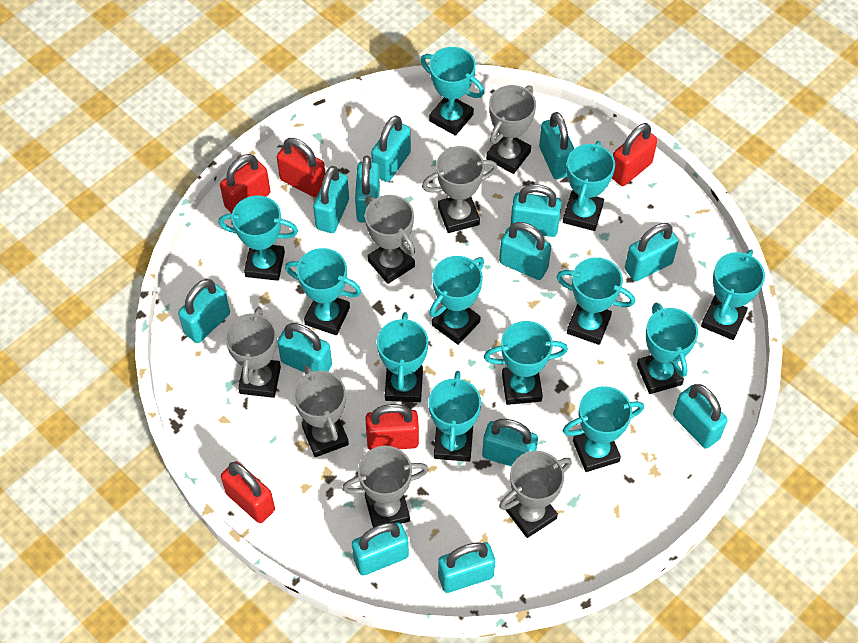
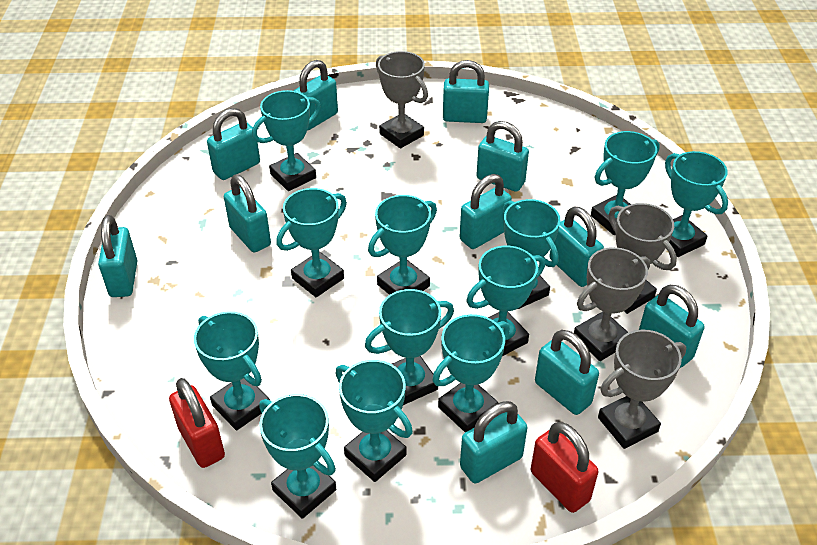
grey trophy: [225,307,281,398] [293,365,349,457] [342,446,429,527] [365,195,415,284] [422,146,498,233] [486,85,536,174] [499,451,572,538] = 7 -> [376,51,428,148] [574,247,650,361] [598,329,686,449] [609,203,677,314] = 4
red padlock: [220,154,270,213] [221,461,275,523] [277,138,325,198] [365,404,419,450] [612,123,657,186] = 5 -> [169,378,225,468] [531,422,599,513] = 2
turquoise padlock: [178,279,230,343] [277,323,332,373] [313,166,349,233] [352,522,409,576] [355,156,380,223] [371,115,411,182] [438,542,495,593] [482,419,538,467] [499,222,551,280] [510,184,562,237] [539,112,574,179] [625,223,679,281] [673,384,728,449] = 13 -> [98,215,137,297] [207,108,260,180] [224,175,271,252] [294,60,338,130] [443,60,489,123] [460,174,512,249] [460,401,528,483] [476,121,529,192] [535,330,599,415] [549,207,604,287] [639,285,704,368] = 11

